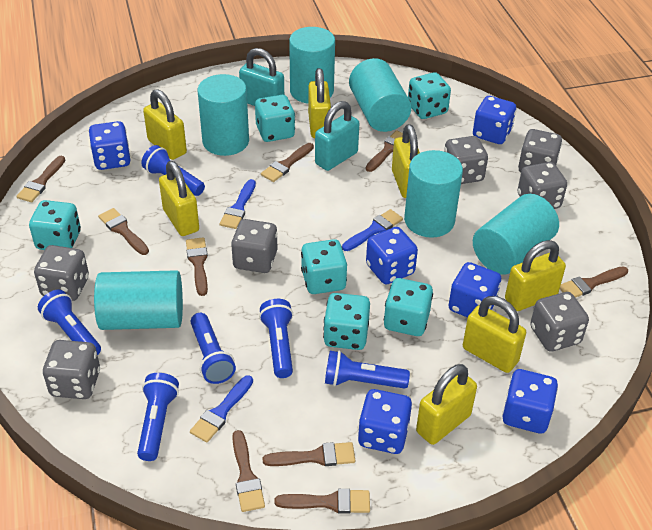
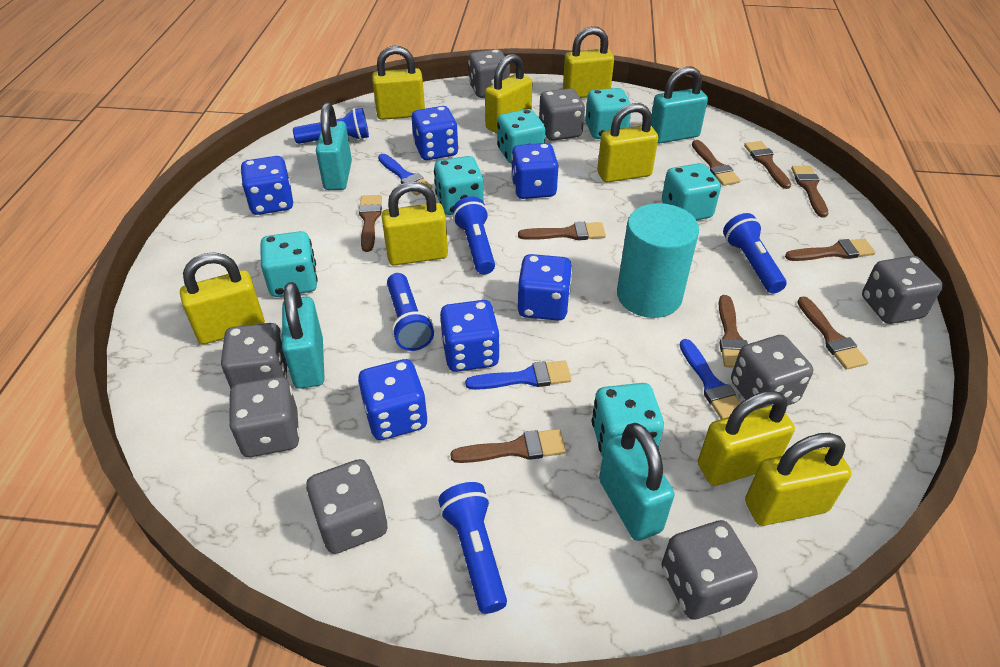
blue flashlight: [38,289,101,355] [137,373,179,461] [141,145,205,196] [190,313,236,384] [259,299,293,378] [325,351,410,389] = 6 -> [293,108,369,144] [387,273,434,351] [438,482,507,614] [453,197,495,274] [723,213,786,294] = 5
grey dice: [34,245,89,301] [43,340,100,399] [231,219,278,273] [444,136,488,184] [518,129,562,172] [518,162,567,209] [530,292,589,352] = 7 -> [221,323,287,389] [229,377,300,457] [306,459,387,554] [468,49,510,98] [539,88,585,141] [661,520,758,620] [731,335,813,409] [862,256,943,324] = 8
turquoise cylinder: [94,270,183,330] [198,74,249,156] [289,27,335,103] [349,58,411,132] [404,150,463,238] [473,194,559,275] = 6 -> [617,203,699,318] = 1
turquoise padlock: [239,48,284,106] [315,101,359,171] = 2 -> [282,282,324,389] [316,102,352,190] [599,423,674,541] [651,66,708,144] = 4
yellow padlock: [143,89,187,160] [159,161,199,236] [308,68,331,138] [392,124,420,198] [416,364,477,445] [463,296,526,373] [505,240,566,311] = 7 -> [180,252,265,344] [372,46,425,120] [382,181,448,265] [485,54,533,134] [563,26,614,98] [597,103,658,183] [698,390,795,486] [745,433,852,526] = 8

